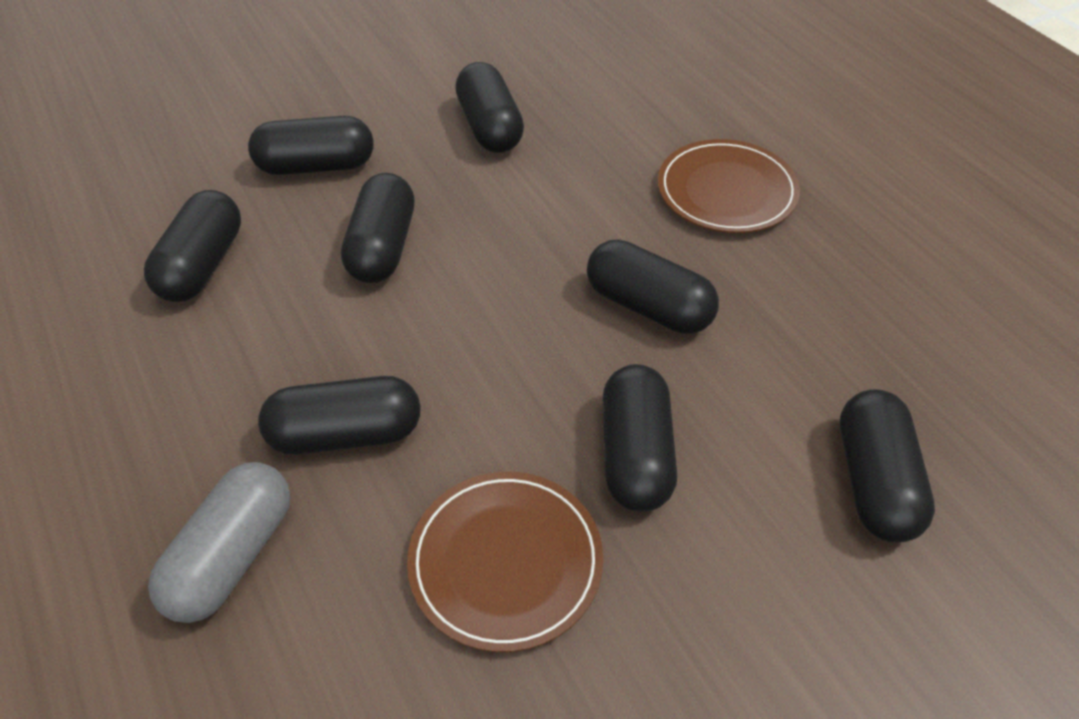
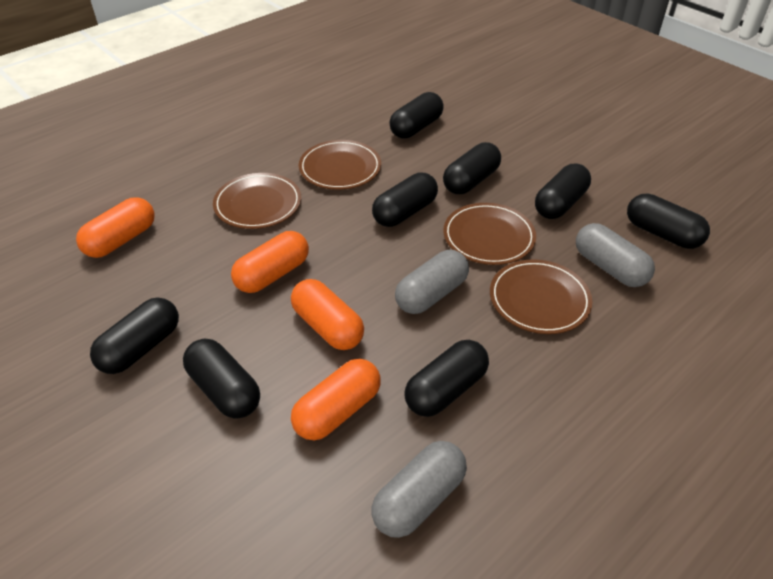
brown plate: [407,472,603,652] [658,139,800,233] = 2 -> [213,173,301,229] [299,140,381,190] [443,203,536,265] [490,260,592,334] = 4
grey capsule: [148,462,290,623] = 1 -> [372,441,467,538] [395,250,469,314] [576,223,655,287] = 3
orange capsule: none = 0 -> [76,197,155,258] [231,231,309,293] [291,279,364,350] [291,359,381,440] = 4

